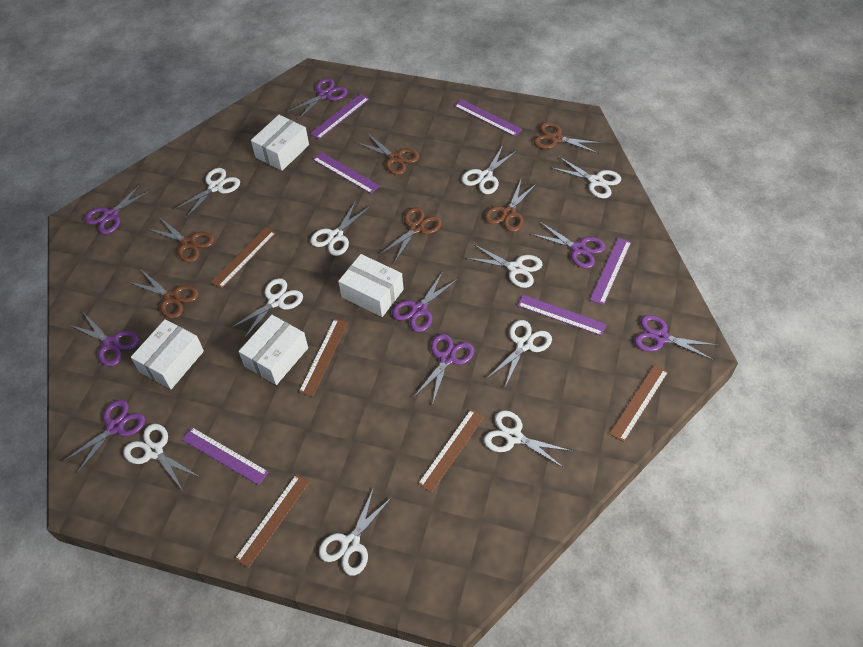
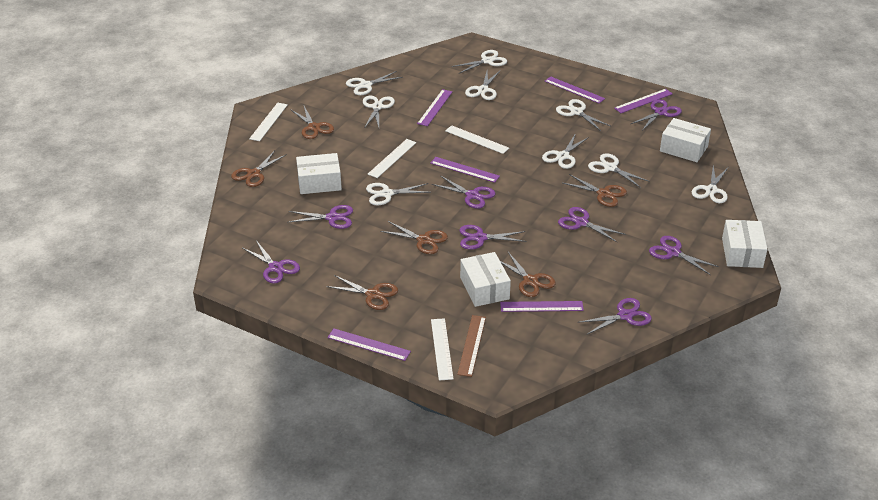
brown ruler: [211,227,276,289] [235,475,310,568] [299,319,348,397] [418,409,484,493] [609,364,668,442] = 5 -> [457,315,486,377] = 1
white ruler: none = 0 -> [249,103,288,141] [368,139,416,178] [431,318,454,380] [445,125,509,154] = 4
white scissors: [123,424,200,491] [175,168,240,218] [231,278,303,339] [310,201,370,256] [319,487,392,576] [462,145,517,194] [466,244,542,288] [484,410,572,468] [488,320,552,387] [550,157,621,198] = 10 -> [346,71,403,95] [363,96,395,127] [366,183,431,205] [452,50,507,74] [465,70,501,100] [542,133,589,169] [556,99,610,131] [588,153,650,188] [692,165,728,203] = 9

